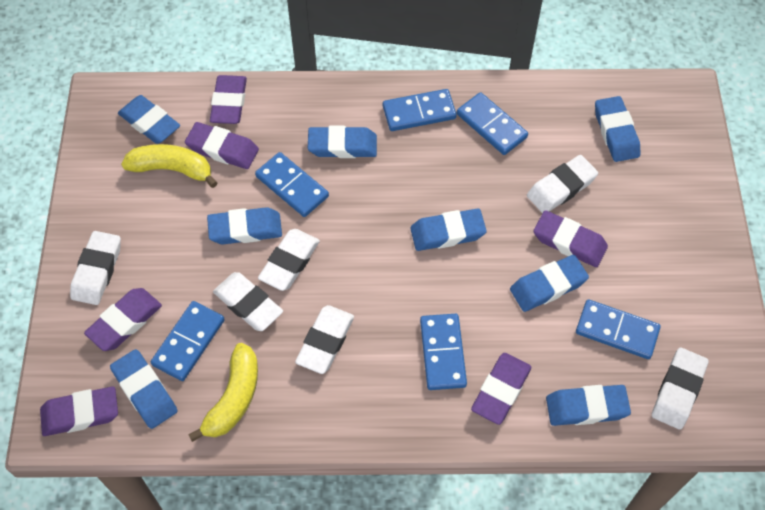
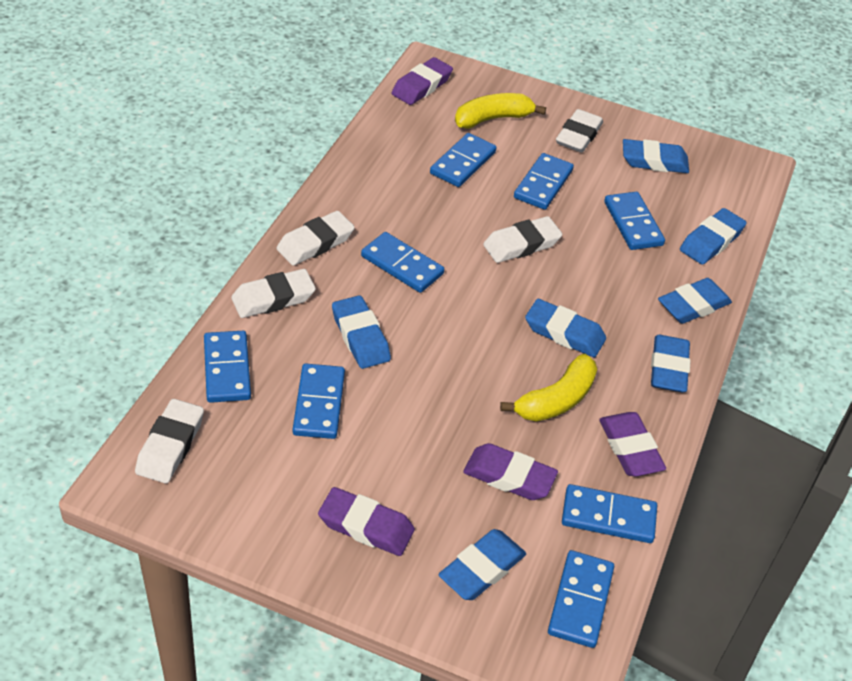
blue domino: [151,301,225,381] [255,152,329,217] [383,89,457,131] [420,314,467,390] [457,92,528,155] [576,299,661,359] = 6 -> [204,331,251,403] [293,364,345,439] [361,232,444,293] [430,133,497,187] [514,153,574,210] [548,550,614,648] [562,484,657,543] [604,192,665,250] = 8
blue eraser: [110,349,178,429] [118,95,180,144] [207,207,282,244] [308,126,377,158] [410,209,487,251] [510,255,589,312] [546,385,631,426] [595,96,641,162] = 8 -> [332,295,391,369] [439,529,526,600] [525,299,606,357] [623,139,689,173] [651,335,691,392] [658,278,732,324] [680,208,747,265] = 7
purple eraser: [40,386,118,436] [84,288,162,351] [185,122,259,169] [210,75,247,124] [471,353,531,425] [533,210,608,267] = 6 -> [318,487,415,556] [392,57,453,105] [463,443,558,500] [599,412,666,476] = 4
white eraser: [70,231,121,305] [213,272,283,331] [258,229,320,291] [295,305,354,374] [527,155,598,213] [652,348,708,430] = 6 -> [135,399,204,483] [231,269,316,318] [277,211,355,266] [483,216,562,263] [556,109,603,153] = 5

